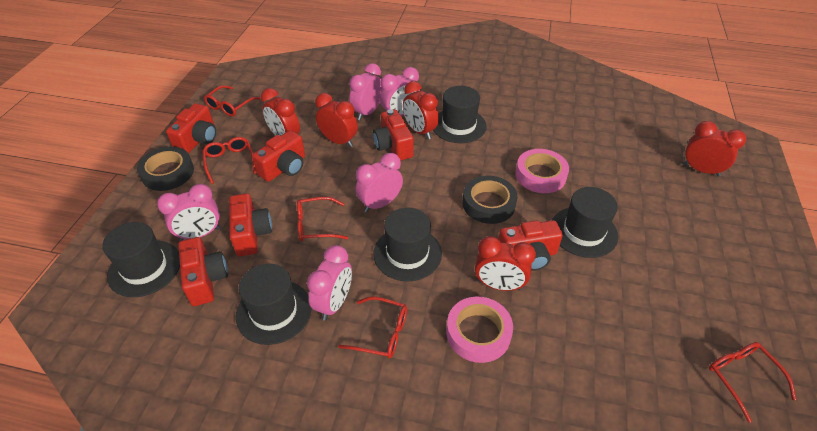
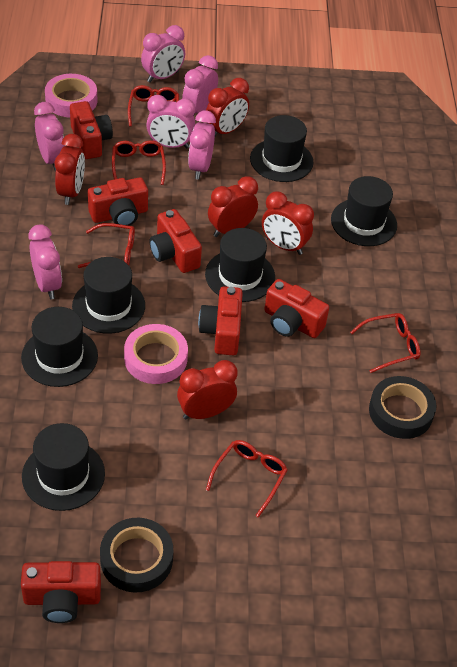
black hat: [102,222,180,297] [236,264,311,345] [373,208,442,282] [433,86,487,143] [552,187,618,258] = 5 -> [21,307,98,387] [22,423,105,511] [72,257,145,334] [205,228,275,302] [250,115,314,182] [331,176,397,246] = 6
pink clock: [157,184,220,241] [307,245,352,320] [349,63,382,121] [356,153,403,212] [380,67,420,116] = 5 -> [28,224,62,299] [34,102,65,171] [141,25,185,83] [146,95,195,148] [182,55,218,116] [188,110,216,180] = 6

